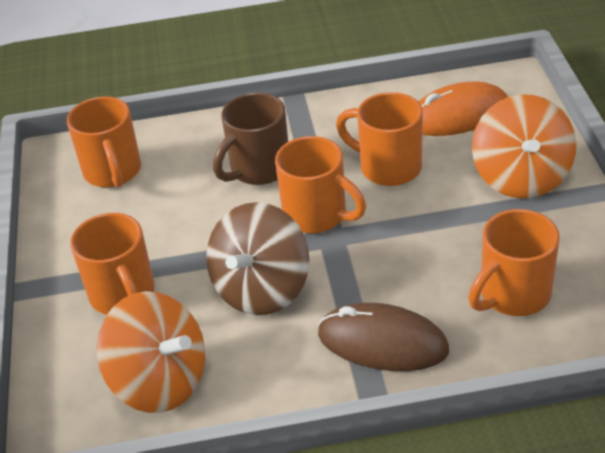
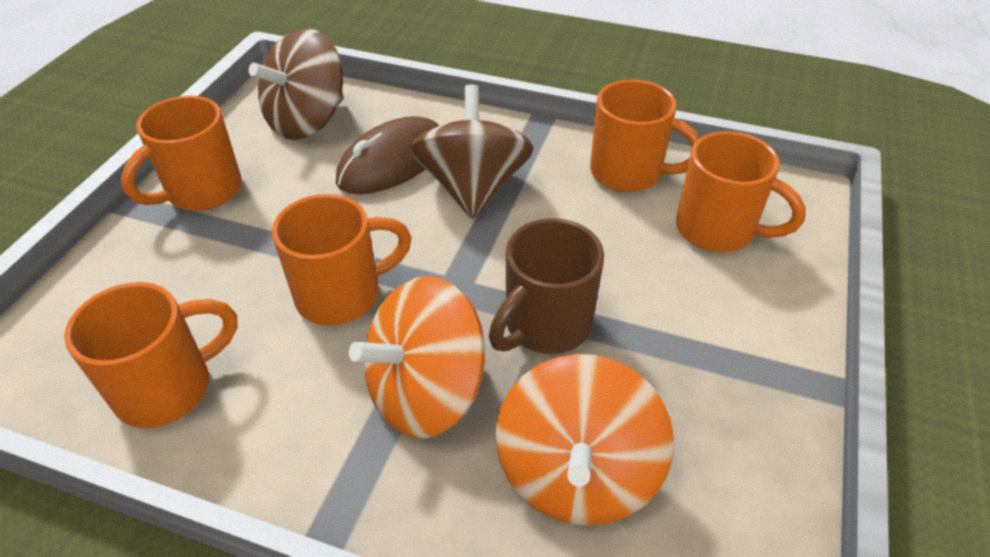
brown spinning top: [206,202,309,315] = 1 -> [249,29,343,140] [410,85,534,219] = 2
orange mouse: [419,82,508,136] = 1 -> none = 0

